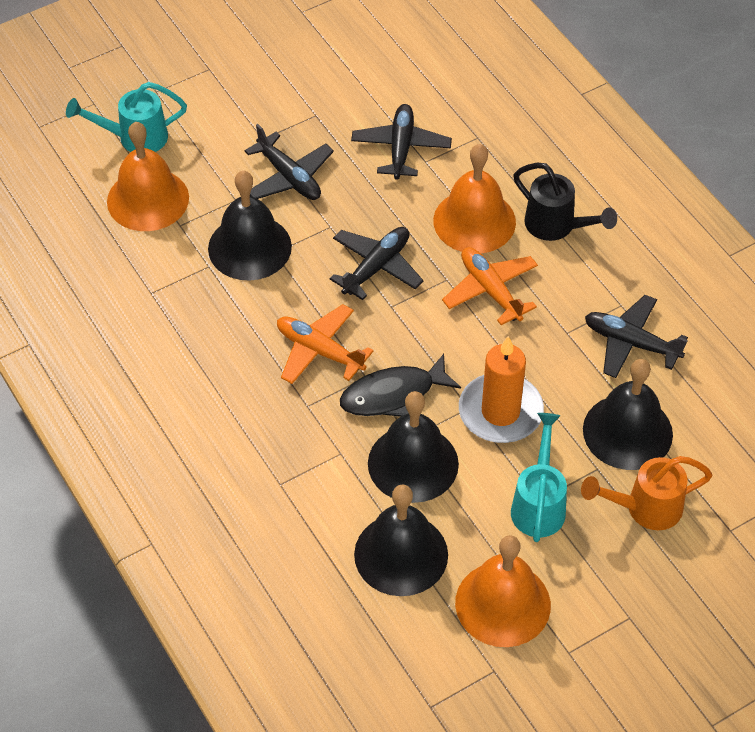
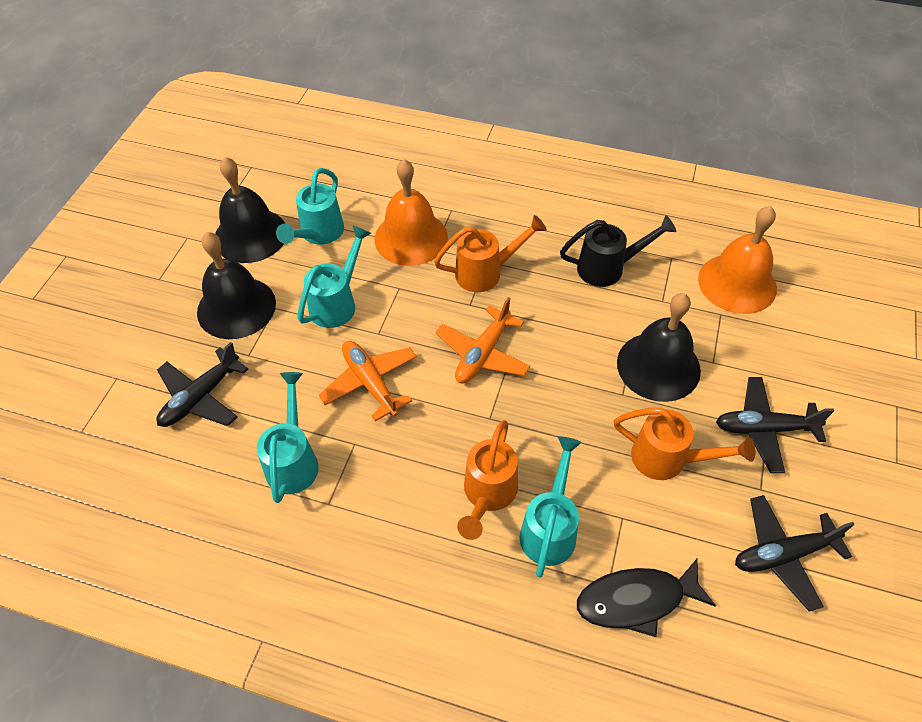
black bell: [208,171,292,281] [354,484,448,596] [368,391,459,503] [583,359,673,470] = 4 -> [197,232,276,339] [215,157,286,263] [617,293,701,402] = 3
black plane: [244,124,334,200] [330,227,424,300] [351,104,452,180] [585,295,688,378] = 4 -> [157,342,248,427] [716,377,834,473] [735,495,855,611] = 3
orange bell: [107,122,189,231] [433,144,516,253] [455,535,551,647] = 3 -> [375,159,448,266] [698,206,777,314] = 2
orange candle: [459,336,544,443] = 1 -> none = 0
orange watering can: [581,456,712,530] = 1 -> [434,215,547,292] [457,420,518,540] [614,408,756,480] = 3
turquoise watering can: [66,82,187,152] [511,413,567,542] = 2 -> [257,372,319,503] [276,168,344,244] [297,226,371,328] [520,437,582,577] = 4

